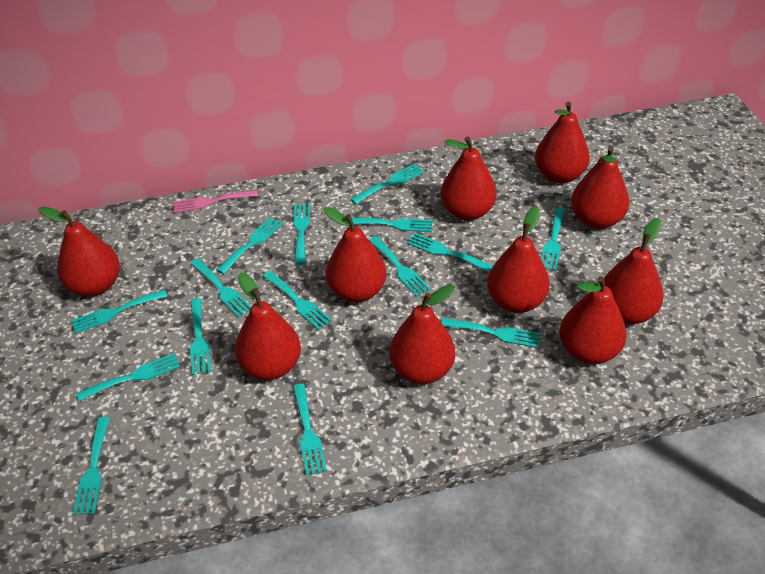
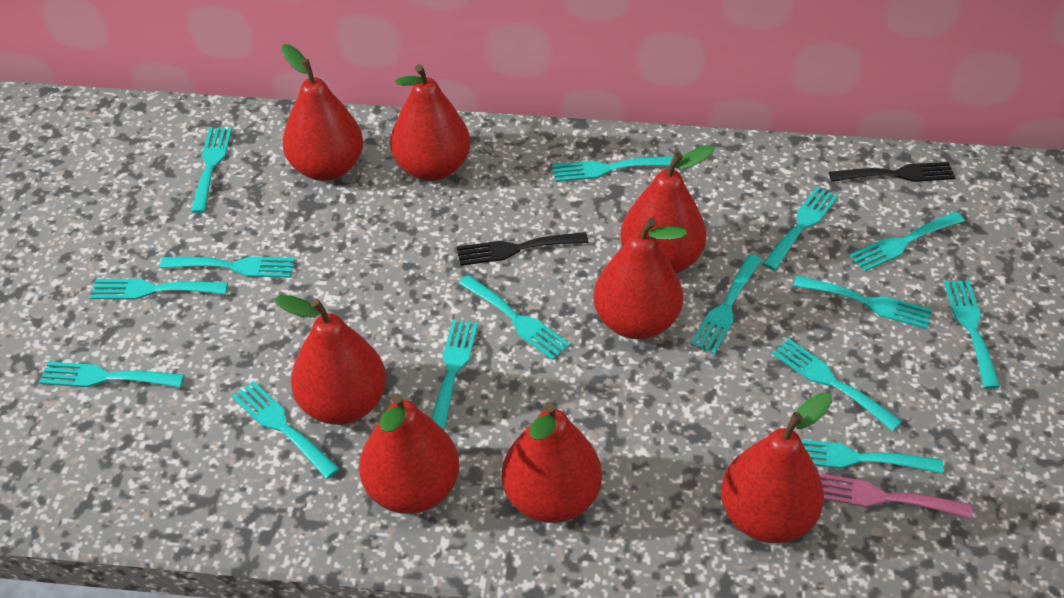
black fork: none = 0 -> [457,232,589,266] [829,162,956,182] = 2
red pear: [38,207,120,297] [235,272,301,380] [324,207,387,303] [389,285,455,384] [440,137,497,220] [487,206,550,313] [535,102,590,183] [559,276,627,364] [571,146,629,229] [604,218,664,324] = 10 -> [274,295,386,425] [281,44,363,181] [359,394,459,514] [390,64,470,181] [502,402,602,523] [593,218,687,339] [620,145,714,273] [721,392,832,543] = 8

